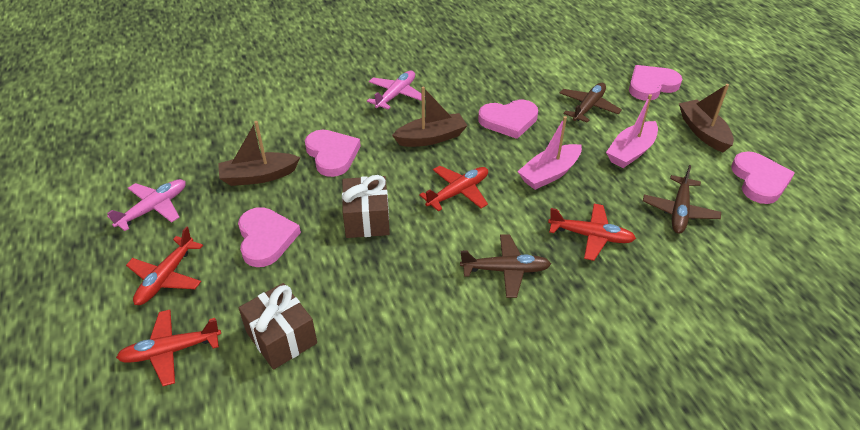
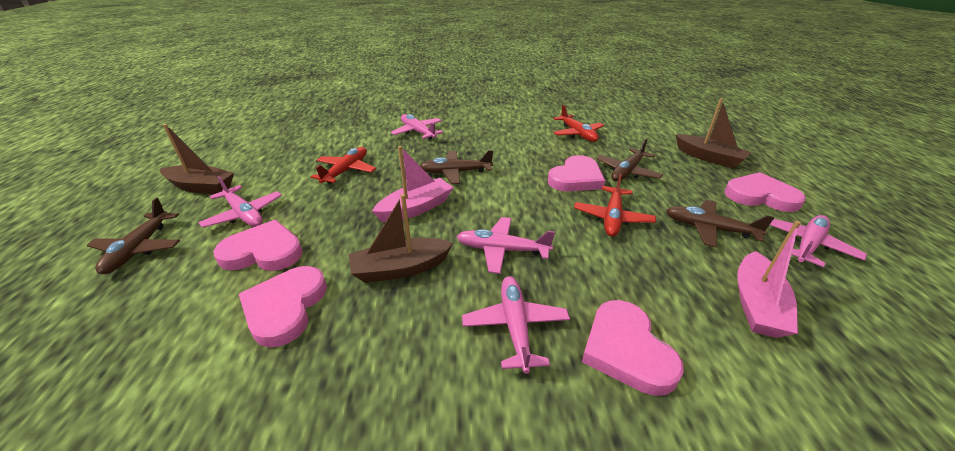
brown gift: [238,283,317,370] [342,175,390,238] = 2 -> none = 0
brown plane: [460,234,551,298] [560,83,622,123] [643,165,721,234] = 3 -> [87,198,180,274] [420,150,493,184] [596,138,663,181] [666,200,774,247] = 4
pink plane: [107,179,186,231] [367,71,422,109] = 2 -> [198,176,282,228] [391,114,443,140] [457,217,555,274] [462,276,570,374] [770,215,867,267] = 5
red plane: [116,310,221,386] [126,226,203,305] [419,166,488,212] [548,204,636,261] = 4 -> [311,147,376,184] [553,105,604,142] [574,174,656,237] = 3

